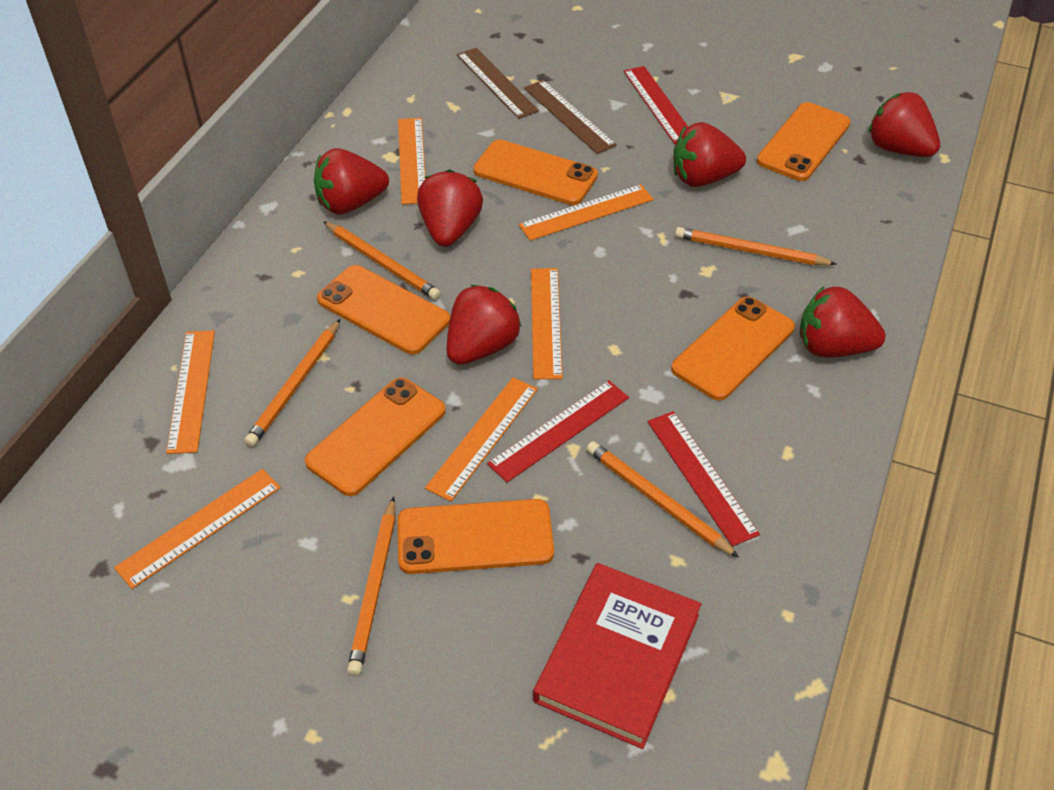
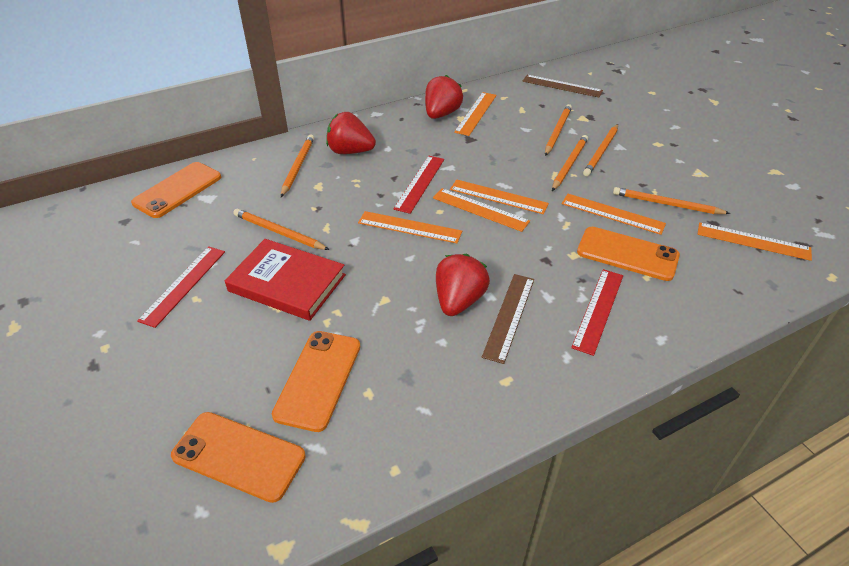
orange pencil: [244,319,341,447] [323,221,441,300] [347,497,396,676] [587,441,739,558] [675,227,837,265] = 5 -> [233,209,329,250] [281,135,314,197] [545,104,572,156] [552,135,588,191] [583,124,618,176] [613,187,730,214] = 6
orange phone: [305,378,446,496] [317,265,450,354] [397,499,554,574] [473,140,598,205] [671,297,795,401] [757,102,851,181] = 6 -> [131,162,221,218] [171,412,306,503] [272,331,360,432] [577,227,680,281] = 4
red strawberry: [314,148,389,214] [417,170,483,247] [447,285,522,365] [673,122,746,187] [800,286,886,358] [868,92,940,157] = 6 -> [326,112,376,154] [425,75,463,119] [436,254,490,316] = 3

